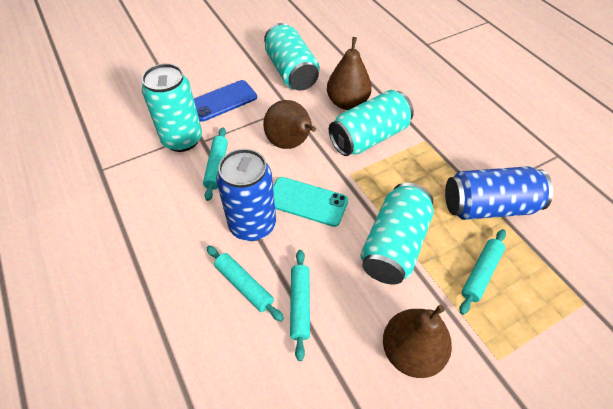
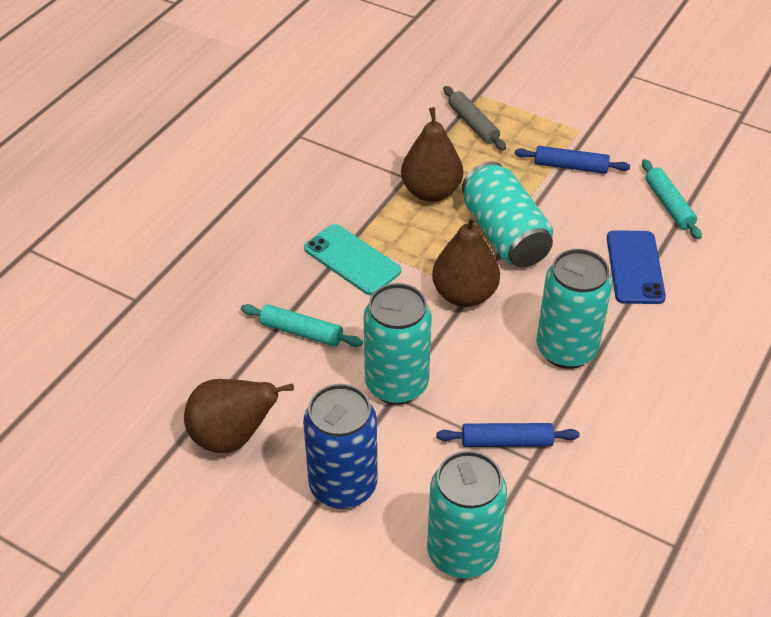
blue can: [216,149,276,241] [445,166,553,220] = 2 -> [303,384,377,509] = 1
blue rolling pin: none = 0 -> [436,423,580,447] [514,146,630,174] = 2
grey rolling pin: none = 0 -> [443,86,506,151] = 1
turquoise rolling pin: [203,127,228,201] [207,246,284,322] [290,250,310,361] [459,229,506,315] = 4 -> [241,304,363,347] [642,159,702,239] = 2

